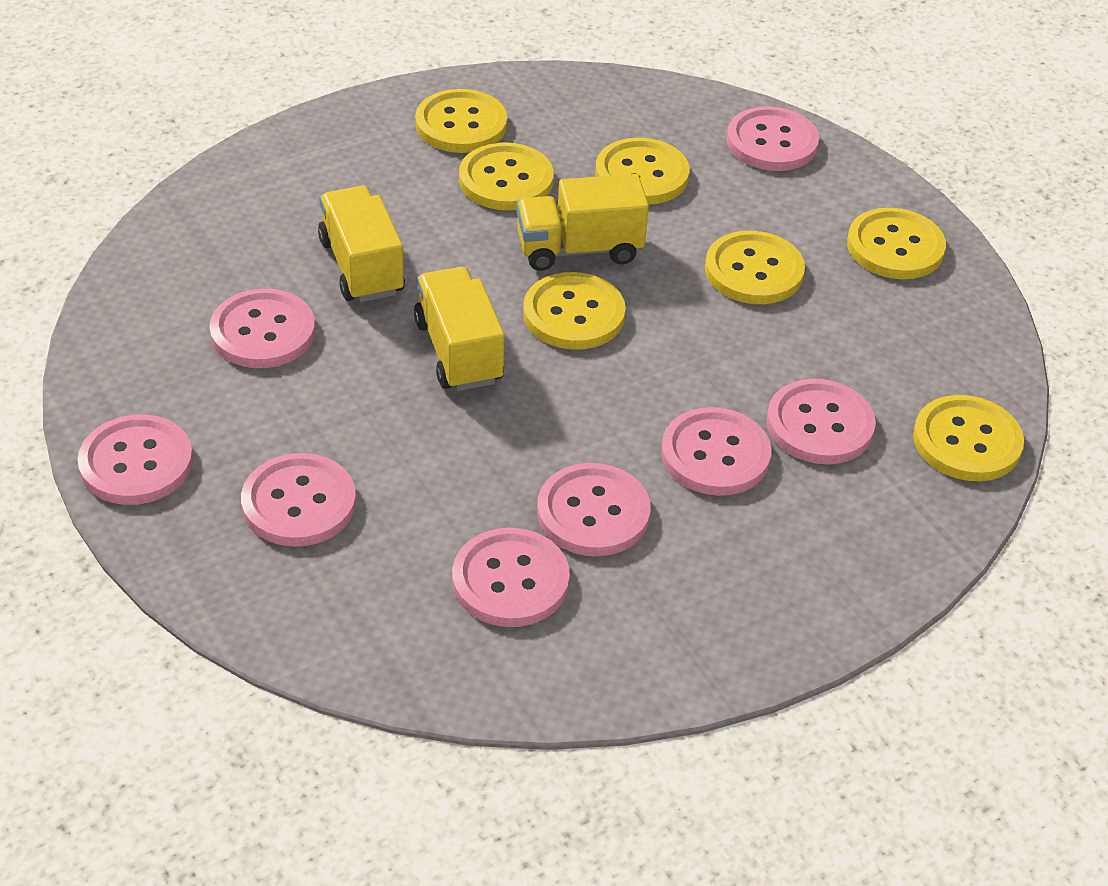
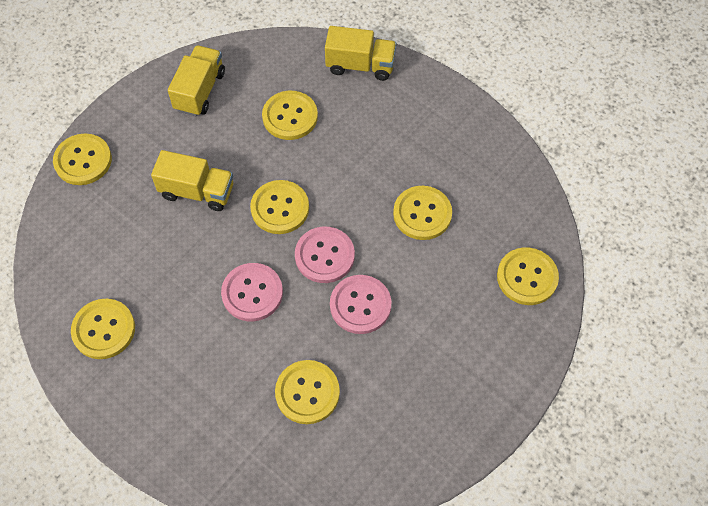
pink button: [77,414,193,505] [209,289,315,368] [241,453,356,547] [452,528,570,627] [537,463,651,556] [661,407,771,496] [726,107,819,171] [766,379,876,464] = 8 -> [221,263,283,321] [295,227,355,283] [330,275,392,334] = 3

